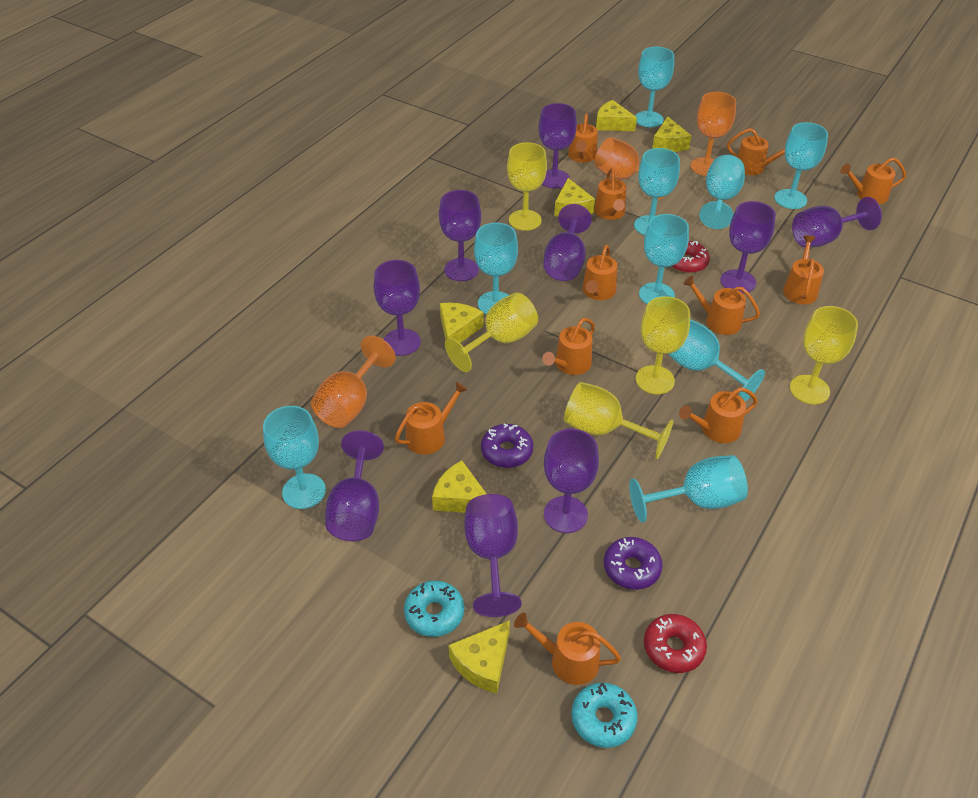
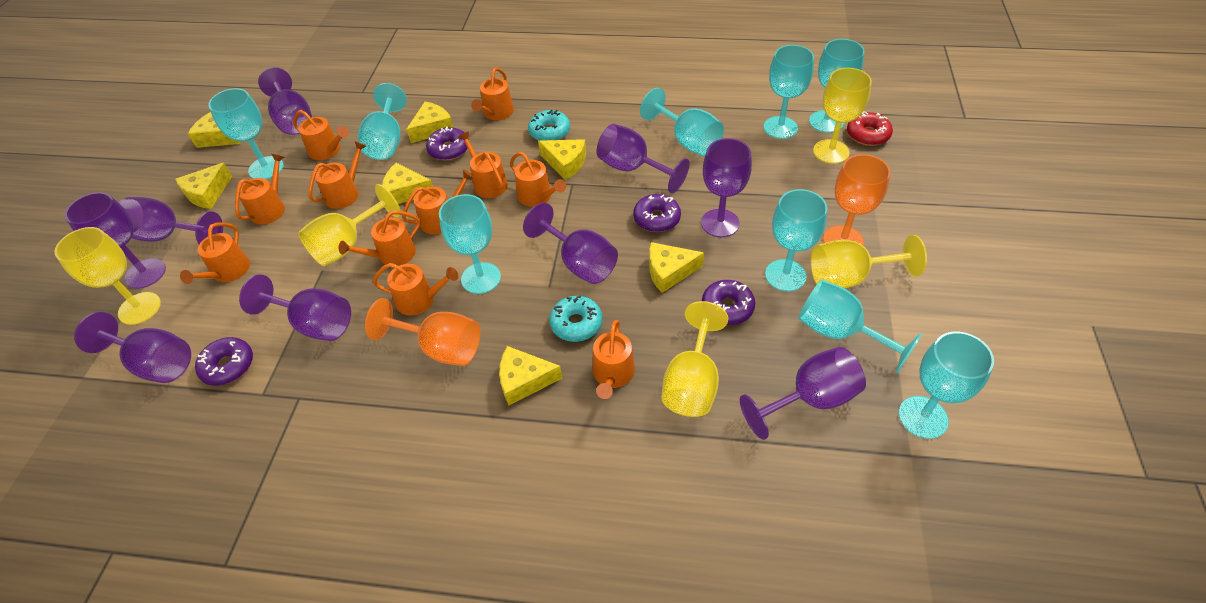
orange goblet: [311,336,396,428] [595,137,665,200] [690,92,736,176] = 3 -> [365,298,480,366] [823,154,891,245] = 2
purple donut: [481,423,533,468] [604,537,662,590] = 2 -> [195,337,253,386] [426,127,469,160] [633,194,681,232] [702,280,755,325] = 4
red donut: [644,614,707,673] [671,241,710,273] = 2 -> [847,111,893,146] = 1
yellow cheese: [432,460,487,513] [440,303,483,343] [448,620,510,694] [554,178,595,217] [596,100,637,131] [652,116,691,152] = 6 -> [175,163,232,209] [188,112,240,148] [382,163,433,204] [406,102,453,143] [499,346,562,406] [538,139,586,180] [649,242,704,293] = 7

